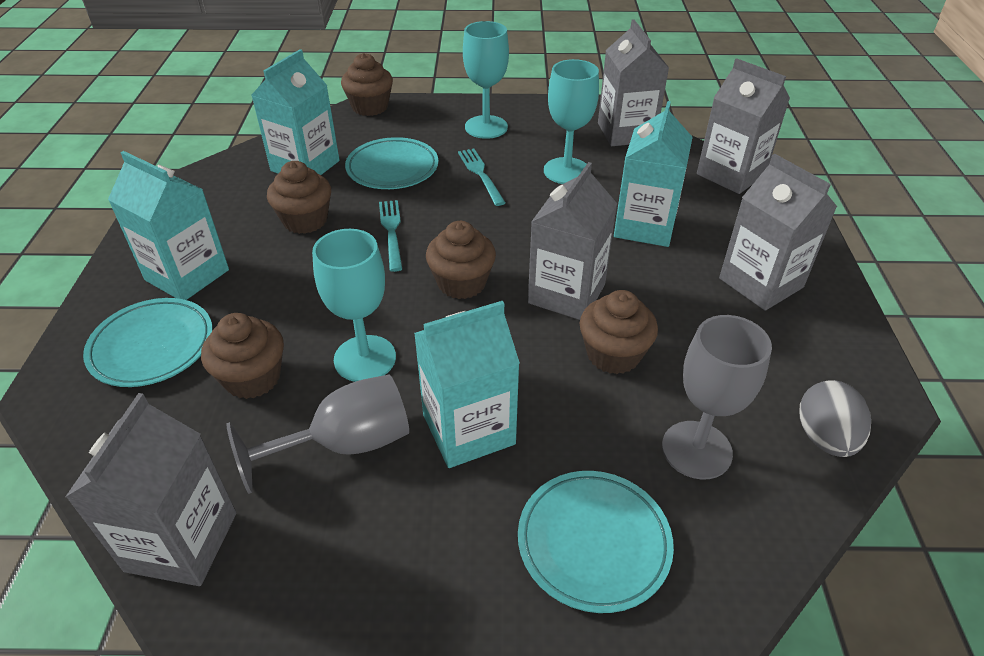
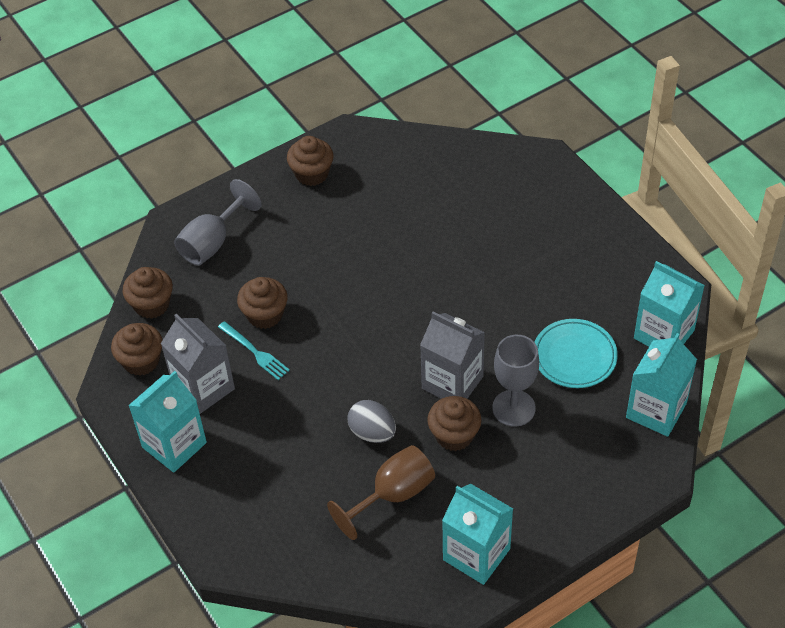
brown goblet: none = 0 -> [327,445,435,540] = 1
grey carton: [65,393,236,586] [528,162,617,320] [598,19,669,146] [697,58,790,194] [719,154,837,311] = 5 -> [161,314,235,414] [420,312,485,399] = 2
turquoise fork: [379,200,402,272] [458,148,506,206] = 2 -> [218,321,290,380] = 1
turquoise goblet: [312,229,396,382] [463,21,509,139] [544,59,599,184] = 3 -> none = 0
turquoise plate: [83,298,213,387] [345,137,439,189] [518,471,674,613] = 3 -> [535,319,618,388] = 1

